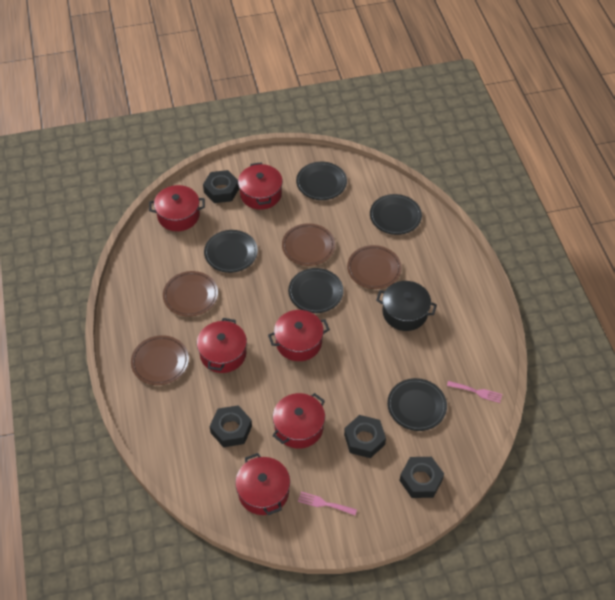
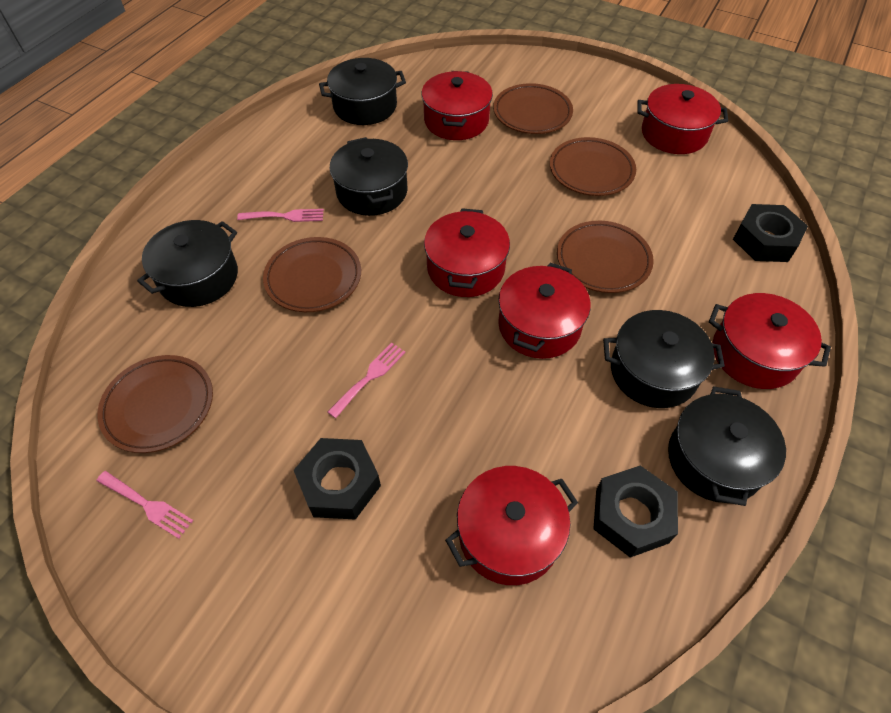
black nut: [203,170,239,203] [209,405,252,447] [344,415,386,458] [400,457,444,498] = 4 -> [294,438,381,520] [593,466,678,558] [733,204,808,262] = 3
black plate: [204,230,258,273] [288,268,343,313] [296,162,347,200] [370,194,422,235] [387,378,447,431] = 5 -> none = 0
black pot: [376,281,437,331] = 1 -> [137,220,238,307] [319,58,406,125] [330,137,408,216] [603,310,725,408] [668,386,786,506] = 5
brown plate: [131,335,189,385] [163,271,218,317] [282,223,335,266] [347,245,402,289] = 4 -> [97,355,213,453] [263,237,361,312] [493,83,573,134] [550,137,636,196] [557,221,654,293] = 5
pink fork: [298,492,357,515] [447,381,502,403] = 2 -> [96,471,193,539] [237,209,324,222] [328,343,406,418] = 3

